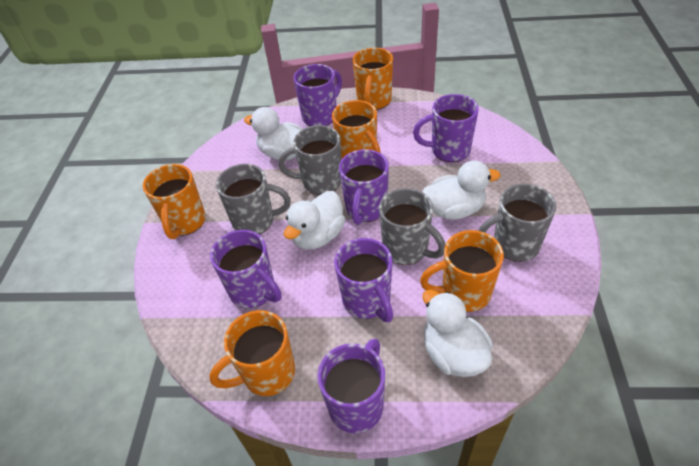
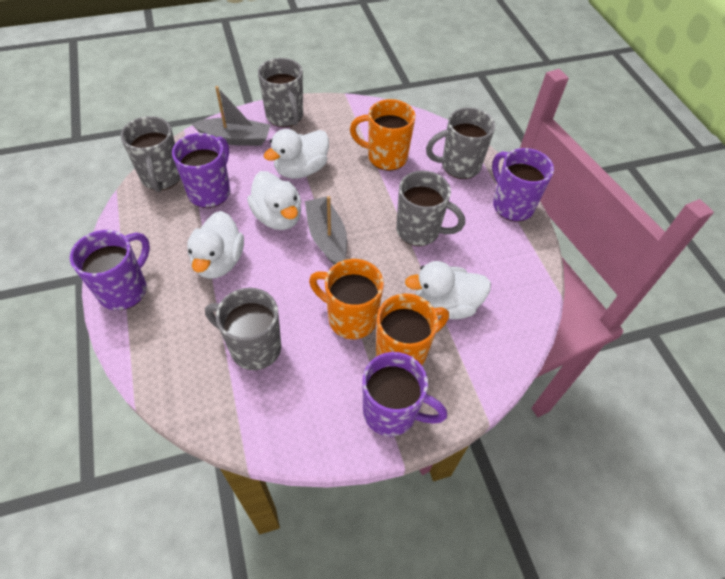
grey boat: none = 0 -> [192,86,270,146] [305,196,347,265] = 2
grey mug: [216,164,291,234] [278,125,341,195] [379,188,445,265] [478,184,556,262] = 4 -> [120,116,181,192] [205,288,281,370] [258,58,303,127] [396,171,465,246] [426,108,495,179] = 5
orange mug: [143,164,206,239] [209,310,295,396] [332,100,381,160] [353,48,393,110] [420,230,504,312] = 5 -> [309,259,384,339] [350,99,416,171] [376,293,449,366] = 3
purple mug: [210,230,281,308] [293,64,342,126] [317,339,385,433] [334,238,393,322] [339,149,389,225] [413,94,479,162] = 6 -> [70,230,150,311] [172,133,230,208] [362,352,447,437] [492,148,554,222] = 4

